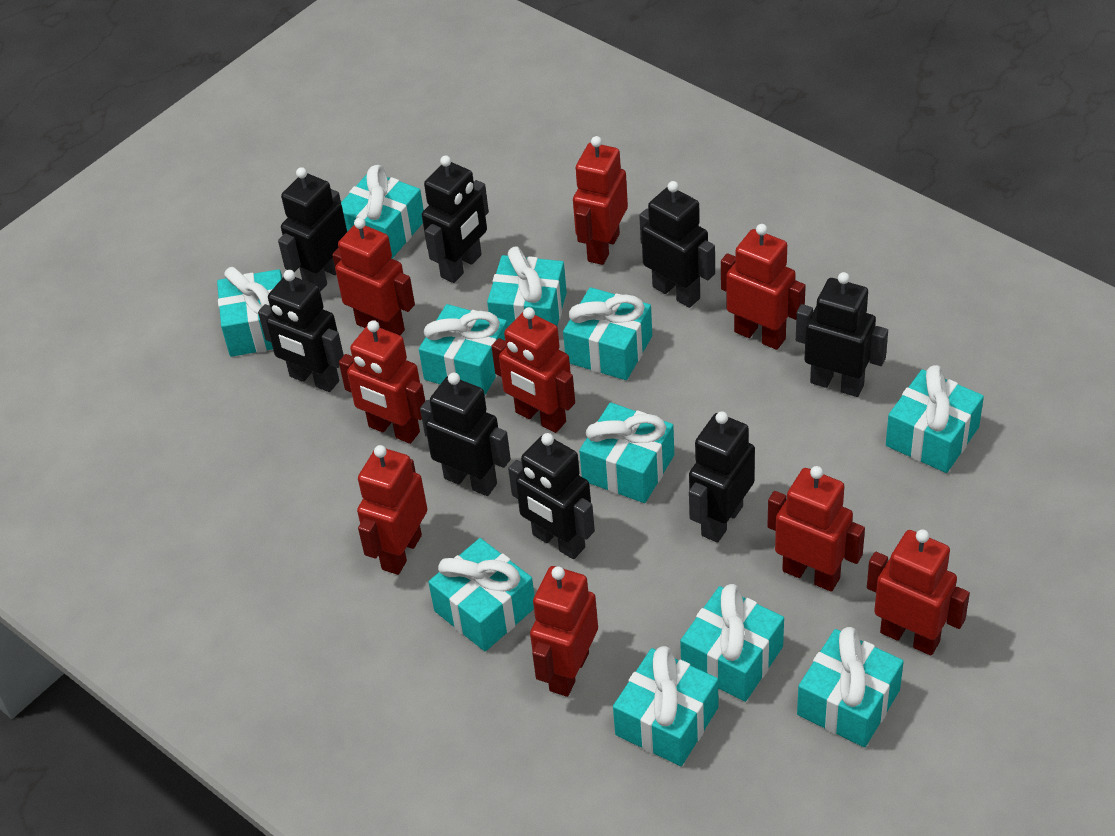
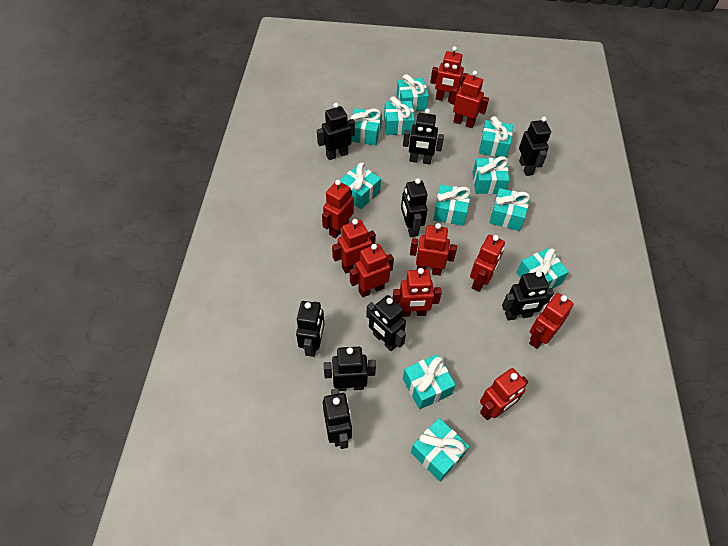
black robot: [258,270,344,392] [278,167,347,292] [420,373,511,496] [422,155,489,283] [508,433,595,559] [639,181,715,308] [689,411,755,543] [796,272,888,397] = 8 -> [296,301,324,357] [317,103,355,160] [323,388,352,449] [324,347,376,391] [366,295,406,351] [401,178,428,237] [403,109,444,164] [502,271,554,321] [519,117,551,176] = 9
red robot: [332,218,415,335] [339,320,425,444] [357,445,427,575] [491,307,575,433] [530,566,598,697] [573,136,628,265] [721,224,806,350] [767,466,865,592] [867,529,970,655] = 9 -> [322,180,354,238] [332,219,376,274] [350,244,394,297] [393,268,442,317] [410,223,457,276] [430,46,469,102] [450,71,489,128] [470,235,505,292] [480,368,528,420] [529,293,574,349] = 10

